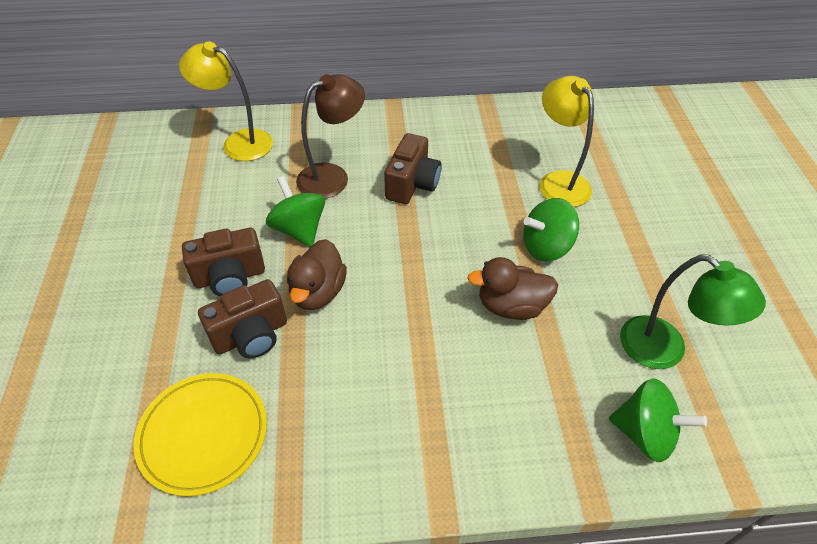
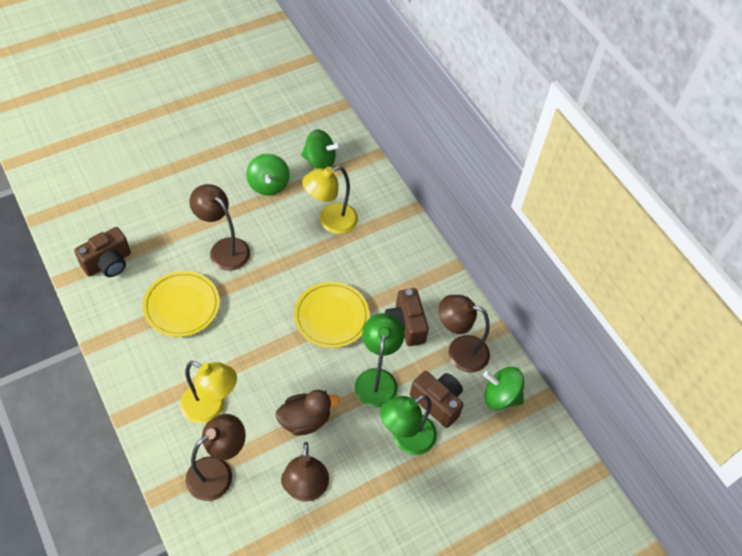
brown duck: [287,239,347,310] [467,257,558,320] = 2 -> [276,390,340,436] = 1
brown lamp: [296,74,365,198] = 1 -> [186,414,246,501] [189,184,250,271] [281,442,329,502] [438,295,490,373] = 4
green lamp: [620,254,766,369] = 1 -> [355,313,405,408] [380,395,437,455] = 2
yellow plate: [134,373,267,496] = 1 -> [143,271,220,337] [294,282,370,348] = 2

